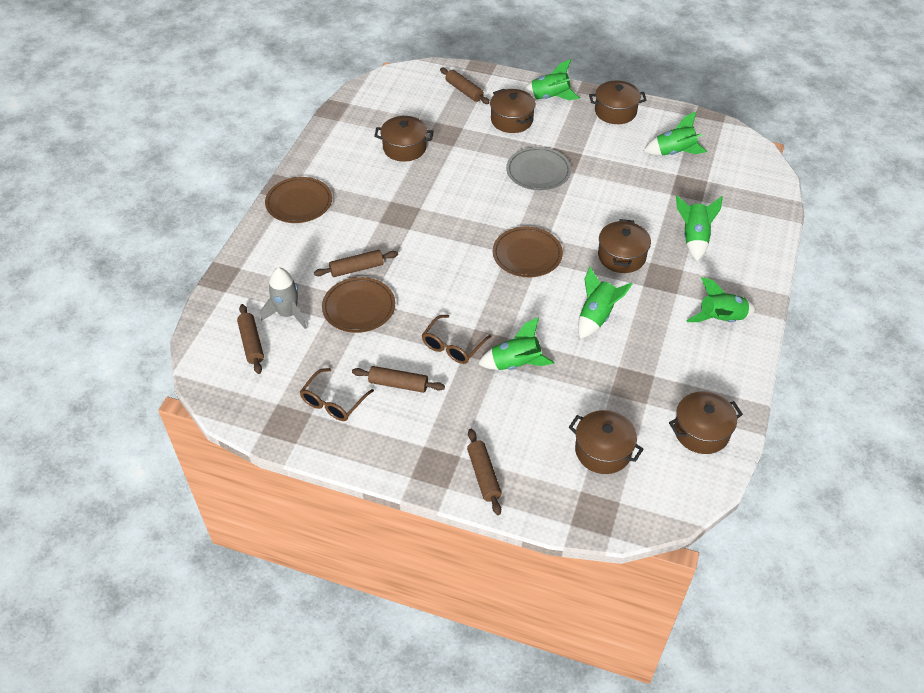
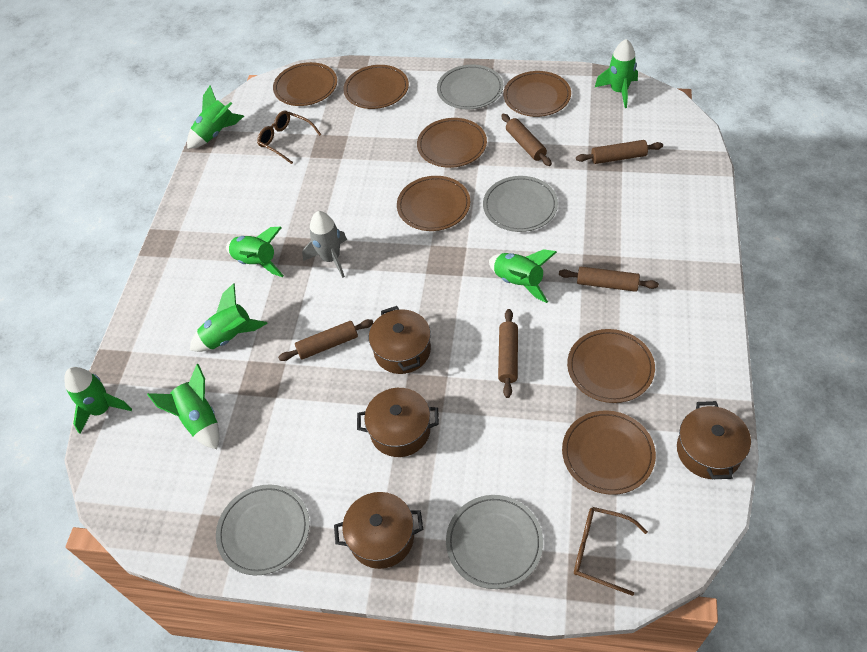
brown plate: [265,177,332,223] [322,277,395,333] [493,227,563,277] = 3 -> [273,62,337,106] [343,65,409,109] [397,176,470,231] [417,118,487,168] [503,71,571,117] [562,410,656,495] [567,329,655,403] = 7
brown pot: [374,116,434,162] [490,89,536,133] [569,410,644,474] [589,81,647,124] [598,219,651,273] [669,391,743,454] = 6 -> [334,492,423,569] [357,388,439,457] [369,306,431,374] [677,401,751,479] = 4
green rocket: [478,317,555,370] [523,59,580,100] [578,267,632,339] [644,112,707,156] [676,196,723,261] [686,277,756,322] = 6 -> [64,367,132,434] [147,364,220,449] [187,86,244,149] [190,283,268,352] [226,227,284,277] [489,249,557,303] [595,39,638,108] = 7
grey plate: [506,147,571,191] = 1 -> [216,485,310,575] [437,65,503,109] [446,495,543,589] [483,176,558,232] = 4

